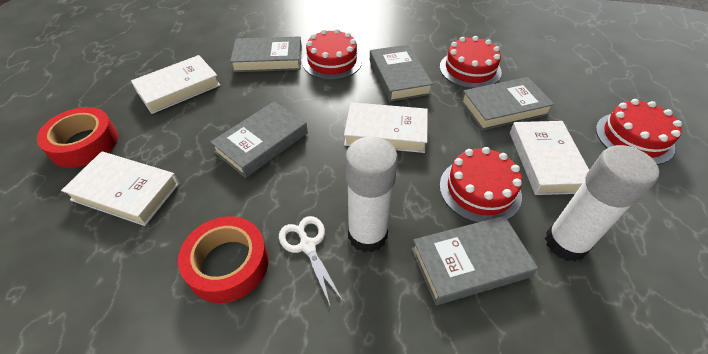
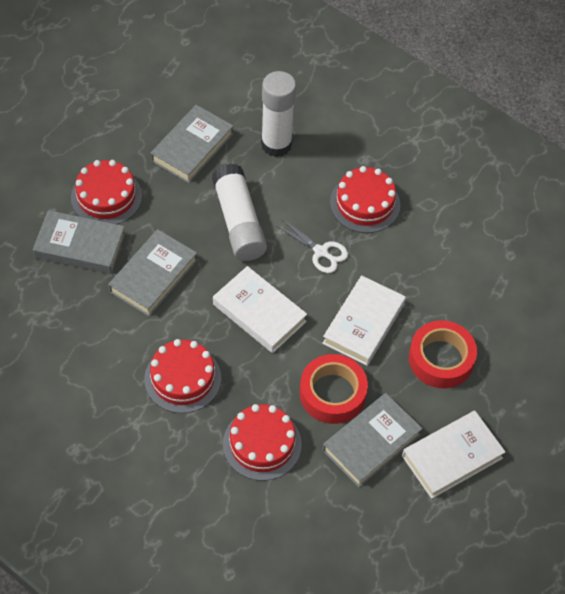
grey book: [210,102,308,178] [230,36,302,72] [370,44,433,102] [411,216,538,305] [461,77,554,130] = 5 -> [33,210,125,274] [108,229,197,317] [151,105,233,183] [322,393,423,487] = 4
white book: [61,151,179,226] [131,55,220,114] [344,102,428,153] [510,121,589,195] = 4 -> [213,266,307,353] [322,275,406,366] [402,411,506,499] = 3

